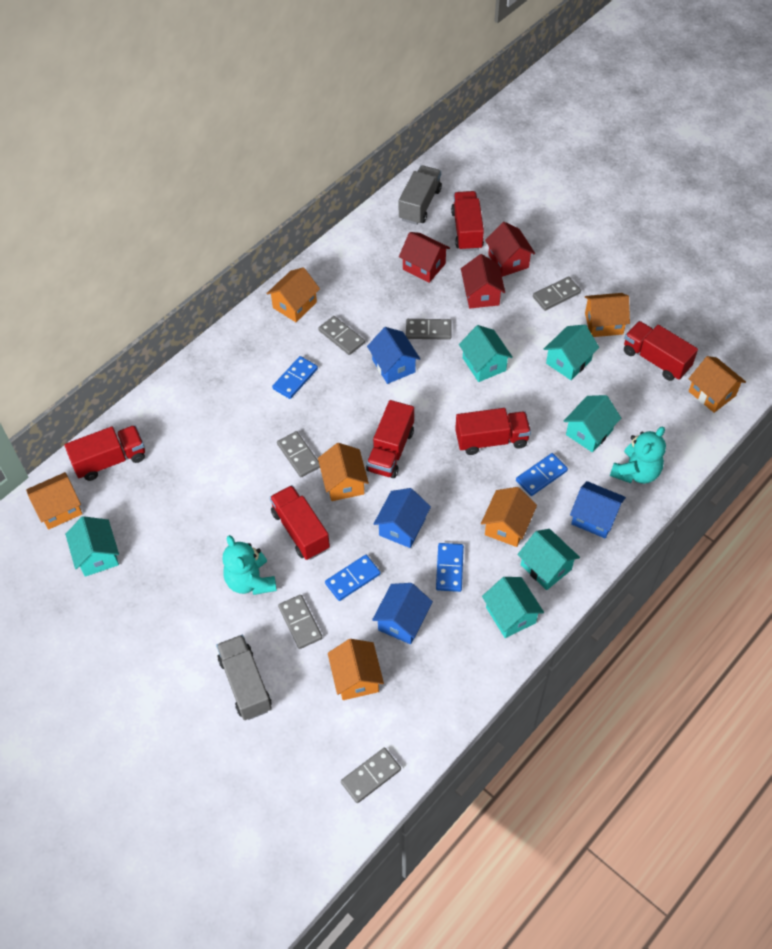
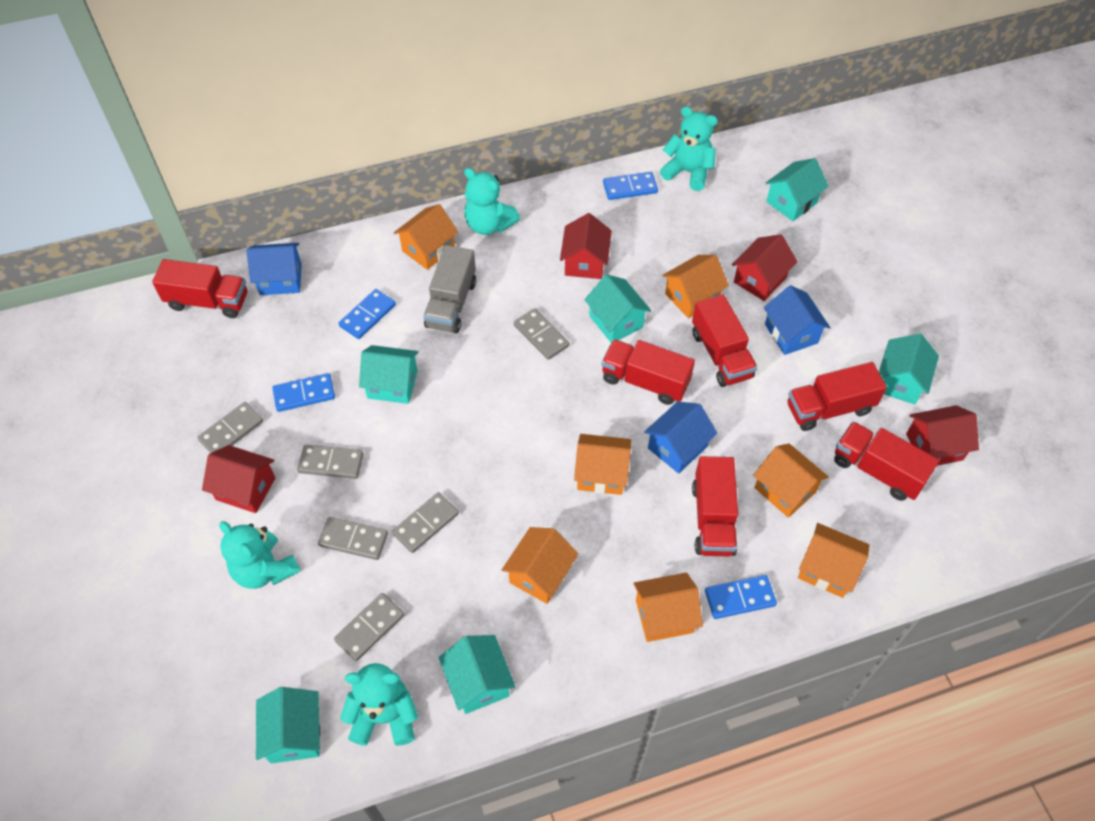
blue house: [367,327,420,384] [372,583,433,644] [374,488,431,548] [570,481,626,539] = 4 -> [246,243,302,295] [644,402,717,474] [764,285,830,355] = 3
grey truck: [216,635,272,720] [399,165,442,225] = 2 -> [424,245,476,334] = 1
red house: [399,232,450,283] [461,254,505,308] [485,222,535,277] = 3 -> [202,445,275,513] [560,213,612,279] [732,234,798,301] [906,405,979,466] = 4
turquoise teddy bear: [222,535,277,595] [610,426,666,484] = 2 -> [219,521,300,589] [340,663,418,746] [464,168,520,235] [660,107,718,191] = 4

